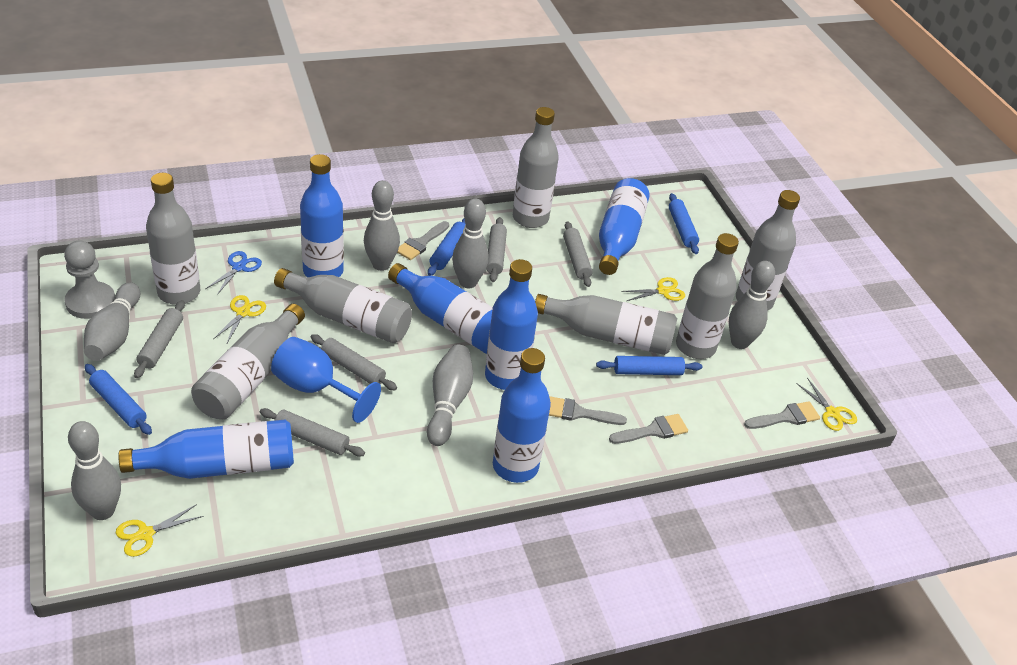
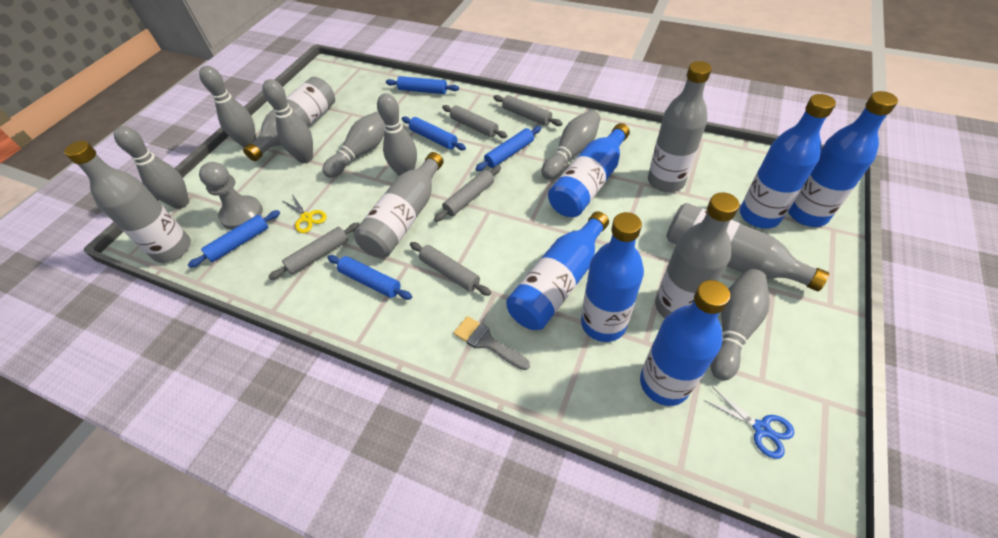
blue goblet: [271,337,381,423] = 1 -> none = 0
blue rolling pin: [85,364,152,435] [428,218,465,276] [596,356,702,375] [669,193,699,254] = 4 -> [188,210,280,268] [327,255,412,300] [386,76,459,94] [402,116,466,150] [475,126,541,171] = 5
grey bottle: [146,173,200,305] [191,304,305,419] [274,268,412,343] [513,107,559,228] [535,294,677,355] [676,233,739,359] [736,190,800,311] = 7 -> [64,141,191,263] [243,77,335,161] [354,152,443,258] [648,61,712,192] [655,192,739,318] [666,203,829,291] = 6
grey bowling pin: [68,421,121,520] [84,283,140,361] [364,180,400,271] [427,345,473,446] [452,199,489,288] [729,261,775,349] = 6 -> [114,126,189,209] [199,66,256,148] [262,79,313,163] [322,111,385,178] [377,93,417,176] [542,110,601,180] [711,269,770,380] = 7
grey brush: [397,221,449,260] [549,396,627,425] [609,414,688,444] [744,401,820,429] = 4 -> [454,316,530,370] = 1
yellow scissors: [116,504,203,557] [213,295,266,343] [621,277,685,301] [796,378,857,431] = 4 -> [281,194,327,233] = 1

